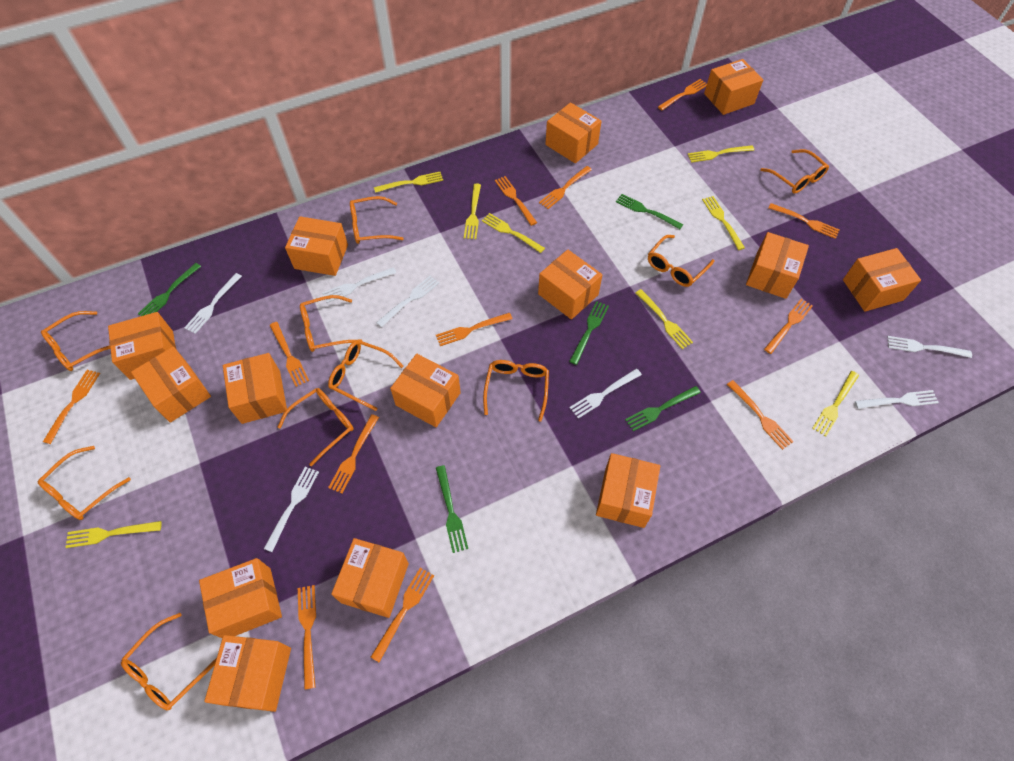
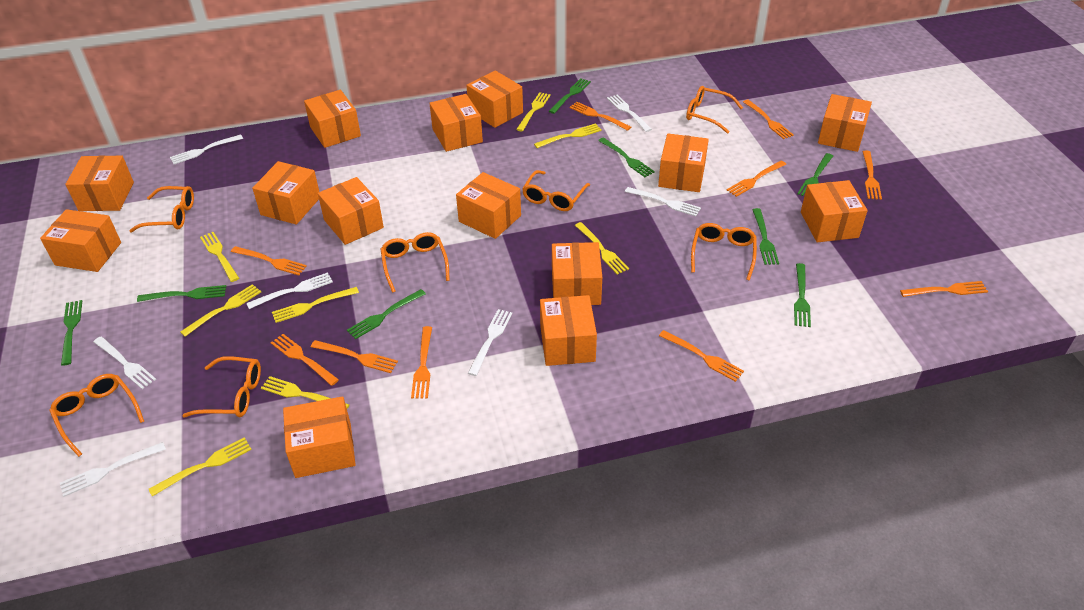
green fork: [138,263,201,316] [436,465,468,553] [569,301,609,365] [616,194,683,229] [625,386,701,431] = 5 -> [61,300,82,366] [137,285,226,302] [347,289,426,339] [549,78,591,114] [598,137,655,177] [752,208,779,265] [794,263,811,327] [797,153,833,196] = 8
orange fork: [43,370,100,444] [269,322,309,387] [298,585,316,690] [328,414,379,493] [371,568,434,662] [436,313,513,346] [495,176,537,226] [539,166,592,209] [658,79,707,110] [727,380,794,450] [764,299,813,354] [768,203,840,239] = 12 -> [231,246,307,276] [270,334,339,386] [311,340,398,373] [411,326,432,399] [570,102,631,131] [659,330,744,382] [727,161,787,197] [743,100,794,139] [862,150,882,200] [900,281,988,297] = 10
orange glasses: [38,446,131,520] [41,311,110,371] [121,613,217,710] [278,388,354,466] [300,295,362,352] [328,340,404,411] [350,196,404,244] [483,360,549,422] [648,235,714,287] [760,149,829,194] = 10 -> [49,374,144,457] [129,186,194,233] [182,356,261,417] [380,232,450,293] [522,170,590,211] [686,86,743,134] [691,223,757,280] = 7

